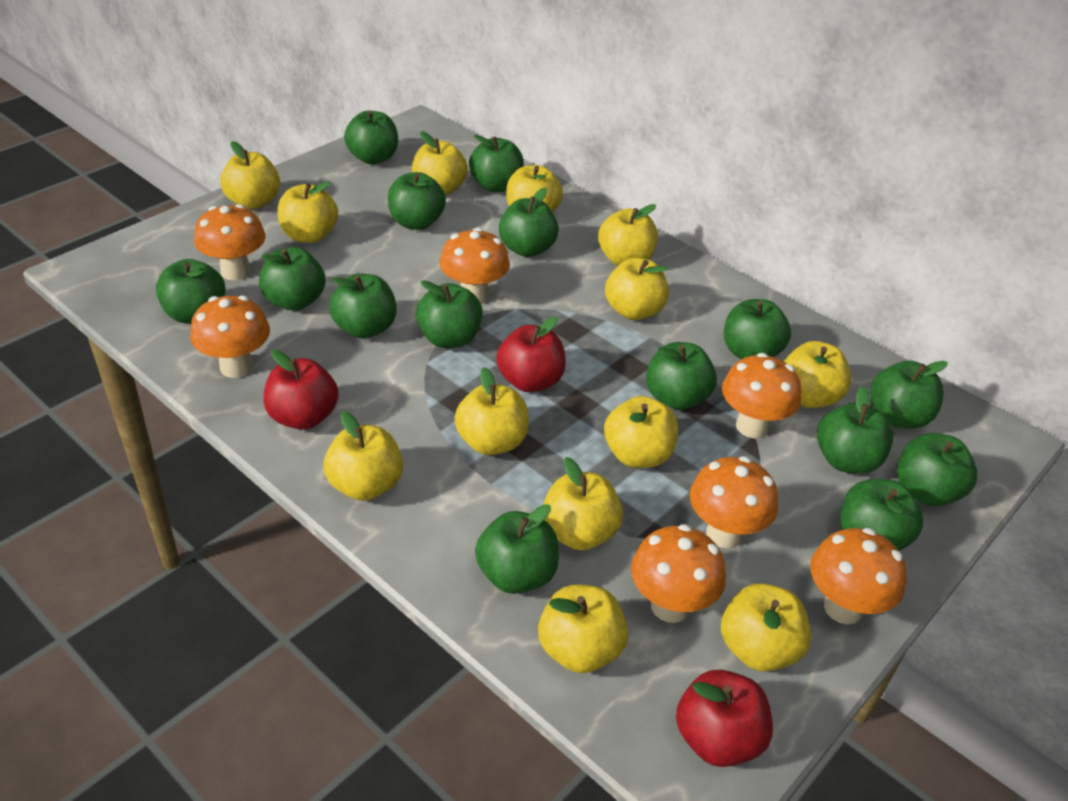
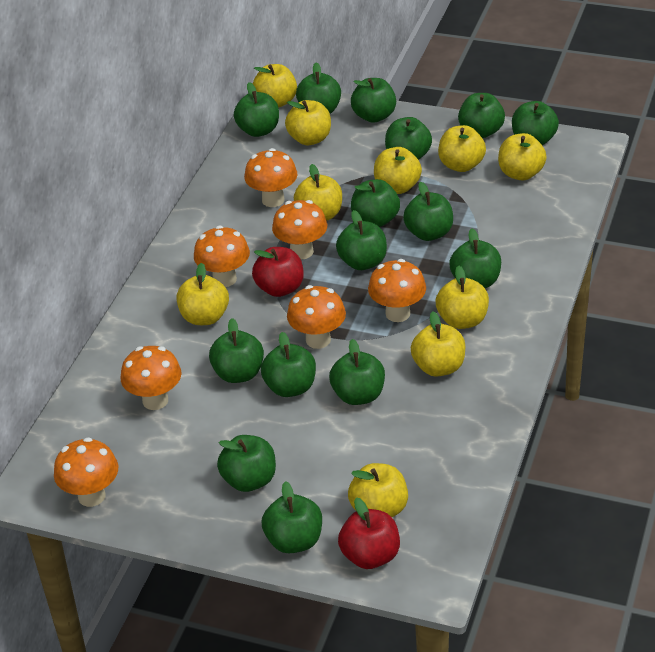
red apple: [263,349,338,430] [496,316,566,392] [676,670,773,767] = 3 -> [252,247,304,297] [338,497,400,569] = 2
yellow apple: [220,141,280,209] [277,181,338,243] [323,411,403,501] [412,131,468,195] [454,367,529,455] [506,165,563,212] [538,585,628,673] [543,457,623,550] [598,204,658,266] [604,396,678,468] [605,258,669,320] [721,583,811,672] [784,341,851,408] = 13 -> [176,263,229,325] [253,64,297,108] [285,100,331,145] [294,164,342,221] [348,463,408,517] [374,147,422,194] [411,311,465,377] [436,266,489,329] [438,125,486,172] [498,133,547,180] = 10

